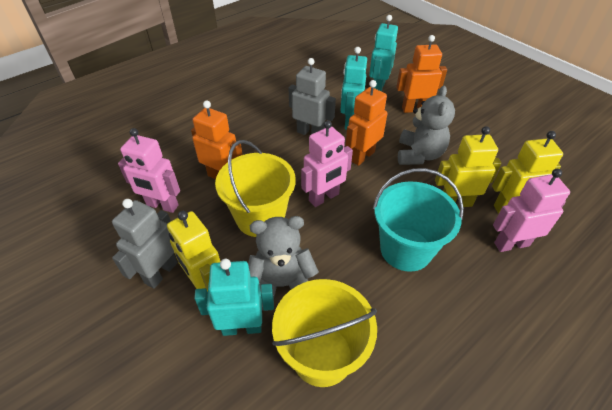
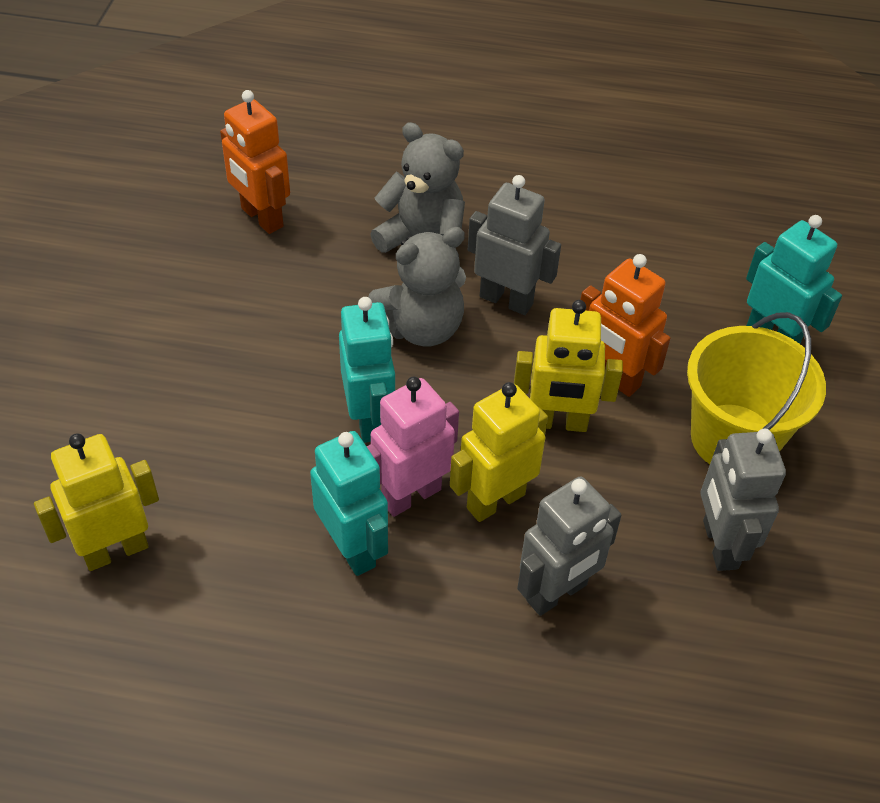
grey robot: [112,199,177,289] [288,58,336,135] = 2 -> [468,175,561,315] [517,476,622,616] [701,429,786,571] = 3
orange robot: [191,101,243,179] [345,80,387,166] [396,35,447,113] = 3 -> [220,90,290,234] [580,254,671,397] = 2
pink robot: [118,128,180,213] [301,120,353,207] [493,169,570,252] = 3 -> [367,377,459,517] = 1
turquoise bucket: [373,168,464,272] = 1 -> none = 0
yellow bucket: [215,140,296,237] [272,279,377,387] = 2 -> [687,312,826,464] = 1

